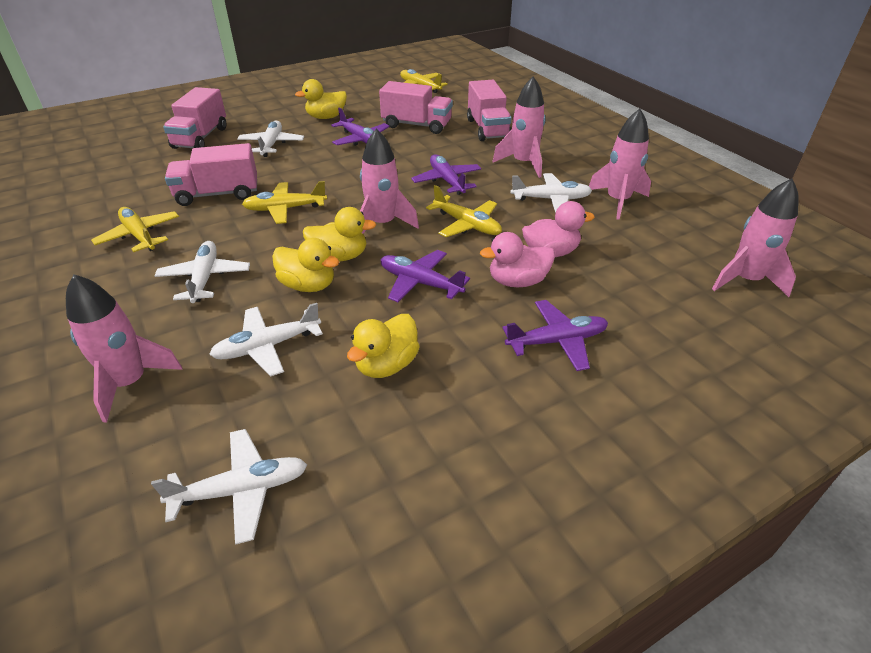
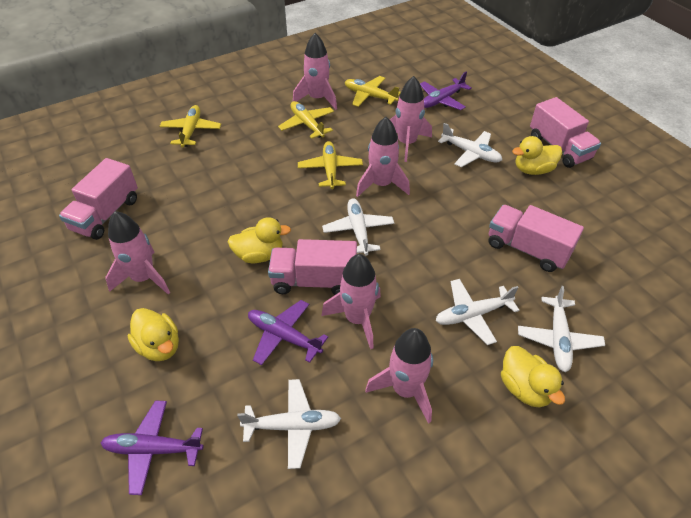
pink duck: [480,232,555,287] [522,201,595,257] = 2 -> none = 0
pink rocket: [66,274,183,423] [360,128,419,234] [492,76,546,178] [589,109,651,220] [712,179,799,297] = 5 -> [105,211,170,294] [293,33,337,110] [321,254,381,349] [356,117,410,197] [365,328,433,424] [390,76,432,162] = 6
purple plane: [331,107,390,146] [381,250,470,302] [411,154,481,195] [502,300,608,371] = 4 -> [100,401,203,495] [248,300,328,365] [420,72,472,110] = 3

